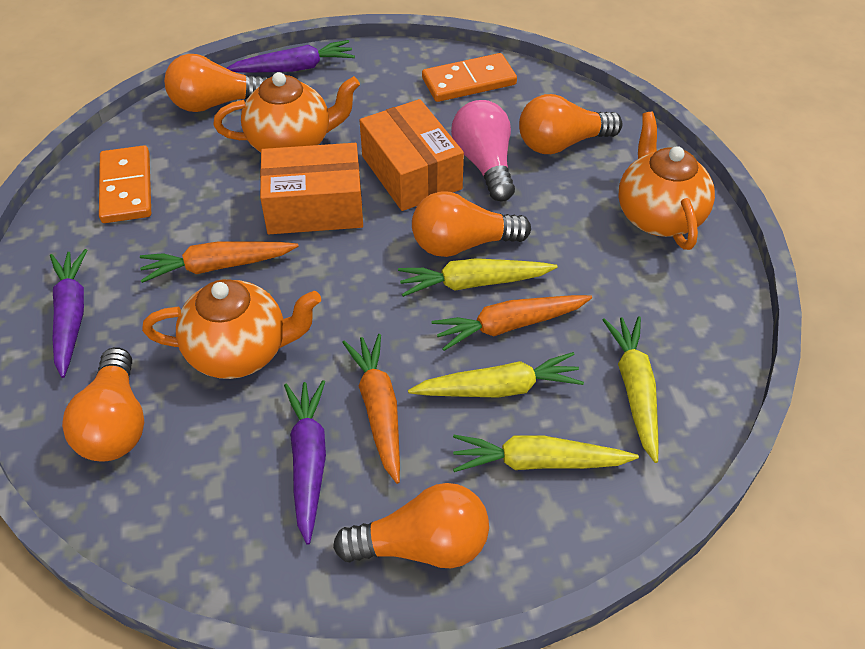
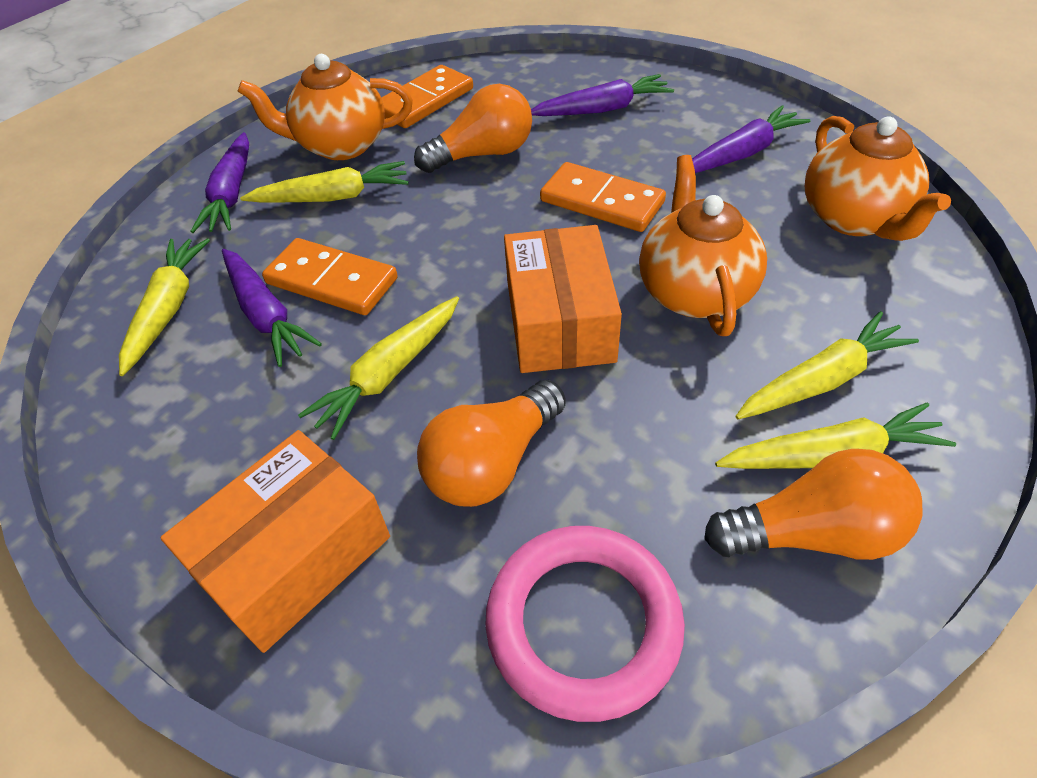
orange carrot: [140,241,299,283] [342,334,400,484] [432,295,592,351] = 3 -> none = 0
orange domino: [99,145,151,223] [422,53,517,102] = 2 -> [262,238,398,315] [381,65,473,128] [540,162,666,232] = 3
orange light bulb: [62,347,144,462] [164,54,268,112] [333,483,489,568] [412,192,531,257] [519,94,623,154] = 5 -> [414,84,532,173] [417,380,566,507] [704,449,922,560] = 3
pink light bulb: [451,100,515,201] = 1 -> none = 0
pink ring: none = 0 -> [485,526,685,722] = 1
purple carrot: [50,249,87,378] [226,40,355,73] [284,380,326,545] = 3 -> [190,132,249,233] [222,249,322,367] [531,74,674,116] [692,105,810,173] = 4
yellow carrot: [398,258,558,297] [408,352,584,398] [453,435,639,472] [603,316,659,463] = 4 -> [119,238,210,376] [240,161,409,202] [298,296,459,440] [715,402,956,469] [735,311,919,419] = 5

